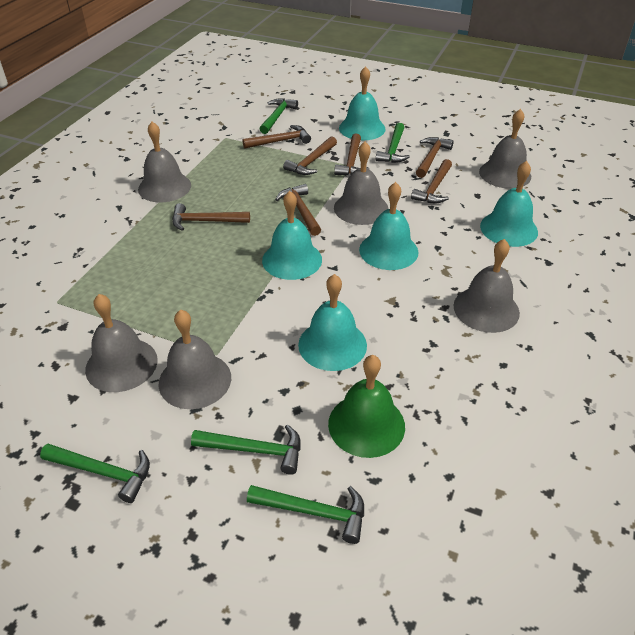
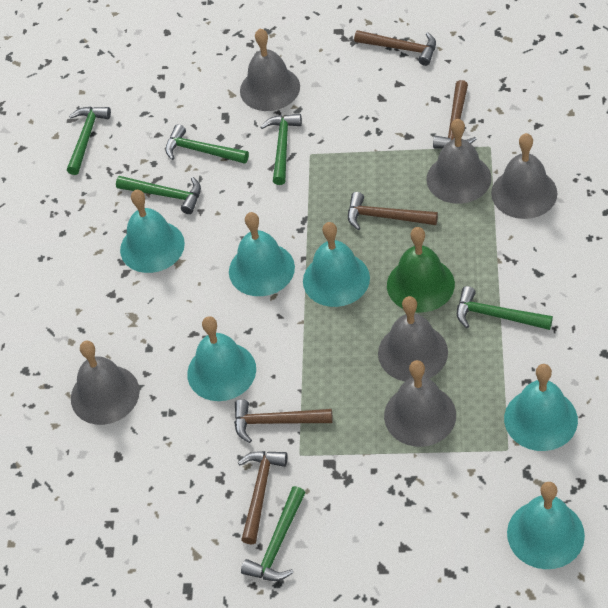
brown hammer: [172,203,250,231] [242,125,311,149] [275,184,321,236] [283,136,337,175] [334,134,369,175] [411,159,452,203] [416,137,454,178] = 7 -> [234,399,332,443] [238,451,288,544] [348,192,438,230] [354,30,436,66] [433,80,476,148] = 5
green hammer: [40,444,150,503] [191,424,301,475] [247,485,364,544] [260,98,298,134] [376,123,410,163] = 5 -> [67,107,111,175] [116,176,201,214] [165,124,249,164] [241,486,306,581] [260,114,302,185] [457,286,553,330] = 6
turquoise bell: [262,191,322,280] [298,274,367,371] [339,66,386,140] [359,182,419,270] [480,161,538,247] = 5 -> [120,190,185,273] [187,316,256,401] [229,212,295,296] [303,222,370,307] [504,364,578,451] [507,482,585,569] = 6

